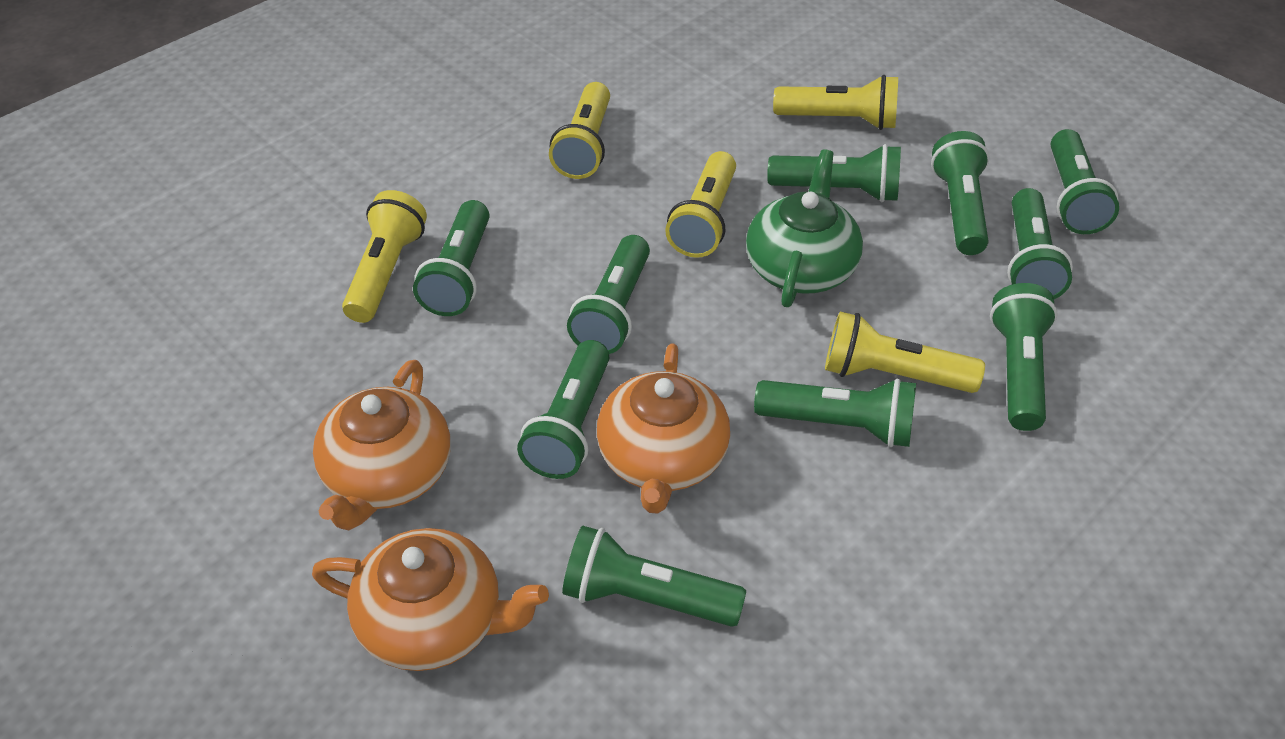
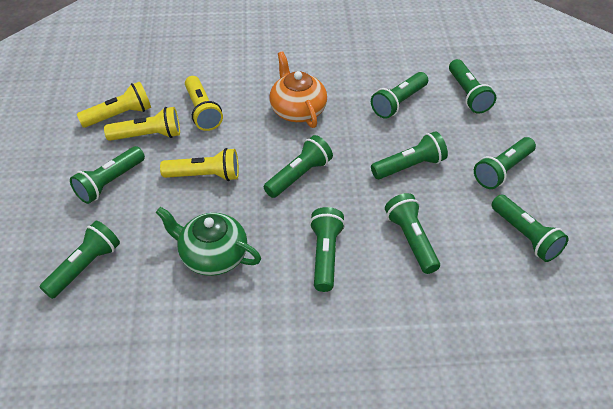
orange teapot: [312,528,549,671] [313,360,451,530] [597,343,730,514] = 3 -> [270,51,327,128] = 1
yellow flashlight: [342,190,427,323] [549,82,610,179] [665,151,736,258] [773,75,898,130] [825,311,985,393] = 5 -> [77,82,151,128] [104,107,180,141] [160,148,239,181] [185,76,223,131] = 4

